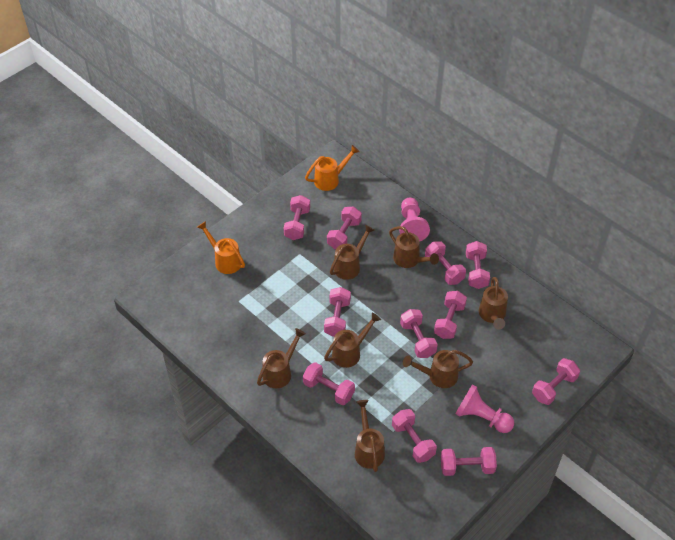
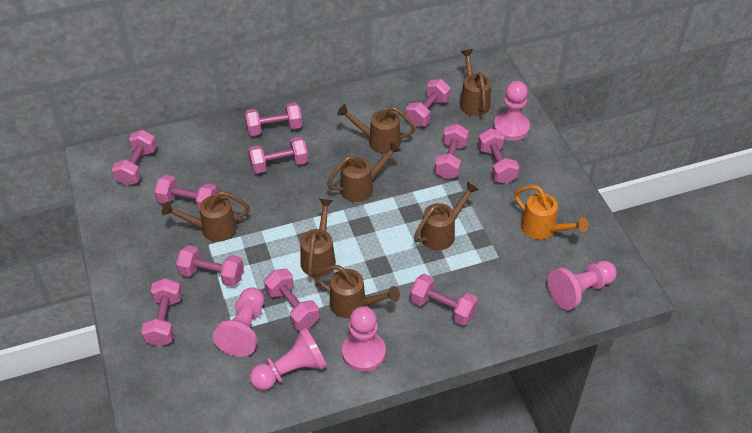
orange watering can: [197,221,245,274] [305,145,359,191] = 2 -> [514,185,588,240] = 1
pink pawn: [399,197,430,241] [455,384,514,433] = 2 -> [213,287,264,357] [250,327,327,390] [342,306,386,372] [493,81,530,141] [547,261,617,310] = 5

